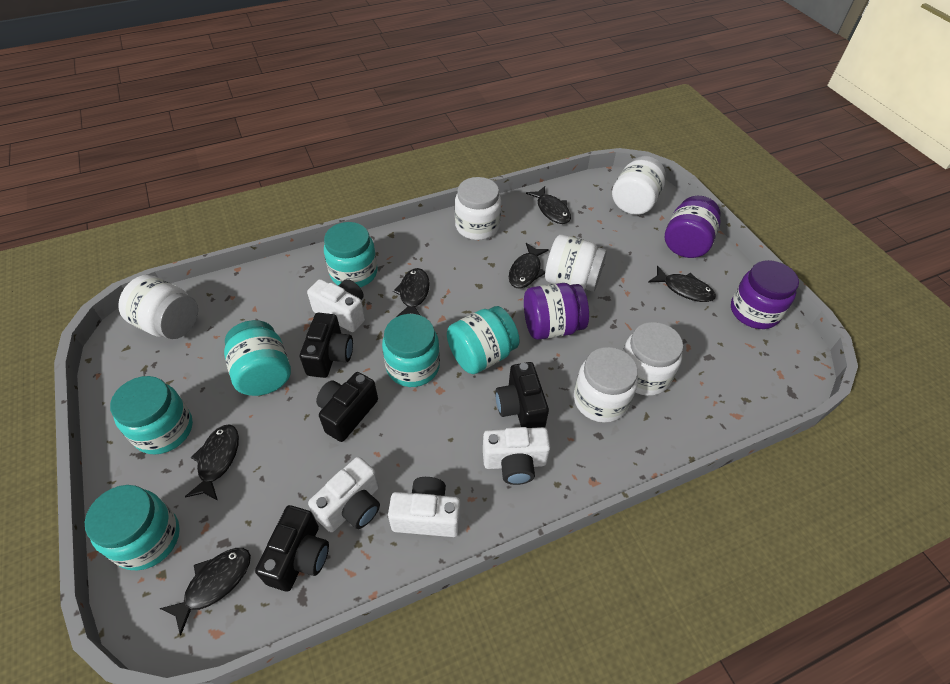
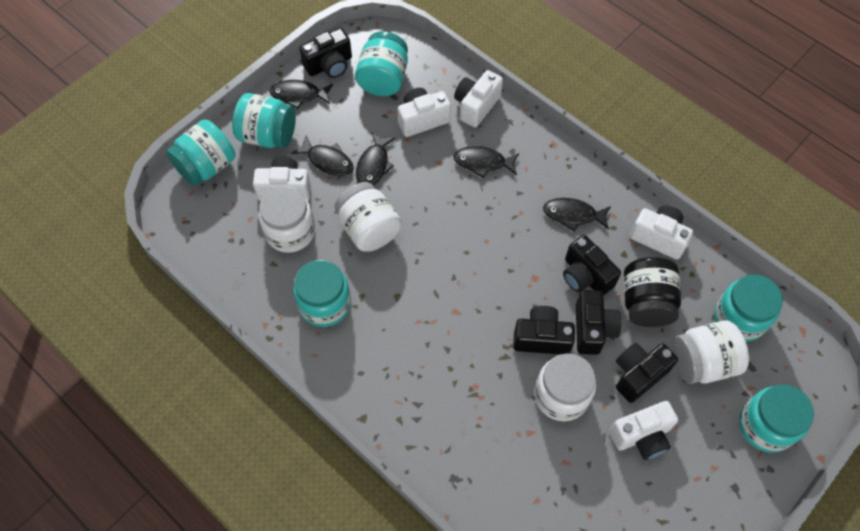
black camera: [255,505,329,591] [300,313,353,378] [316,372,378,442] [495,362,549,428] = 4 -> [299,28,352,78] [513,306,575,354] [563,235,621,295] [576,290,621,355] [616,343,678,403] = 5
black fish: [159,548,251,636] [185,424,239,500] [393,268,429,317] [509,243,549,289] [526,186,571,224] [648,266,716,302] = 6 -> [269,80,333,109] [291,136,354,176] [356,132,395,185] [453,146,519,178] [543,198,611,231] = 5
black jar: none = 0 -> [624,257,681,327] = 1
purple jar: [524,283,589,340] [665,196,721,258] [731,260,799,329] = 3 -> none = 0
white camera: [307,279,365,332] [308,457,380,532] [388,477,461,537] [483,427,550,485] = 4 -> [253,157,311,201] [398,88,451,137] [454,70,503,128] [609,401,678,460] [630,206,693,260] = 5
white jar: [118,275,198,339] [455,177,501,240] [545,235,607,292] [574,347,638,423] [612,156,666,215] [623,322,683,396] = 6 -> [259,186,315,253] [335,182,402,252] [534,353,596,421] [672,320,749,384] = 4

